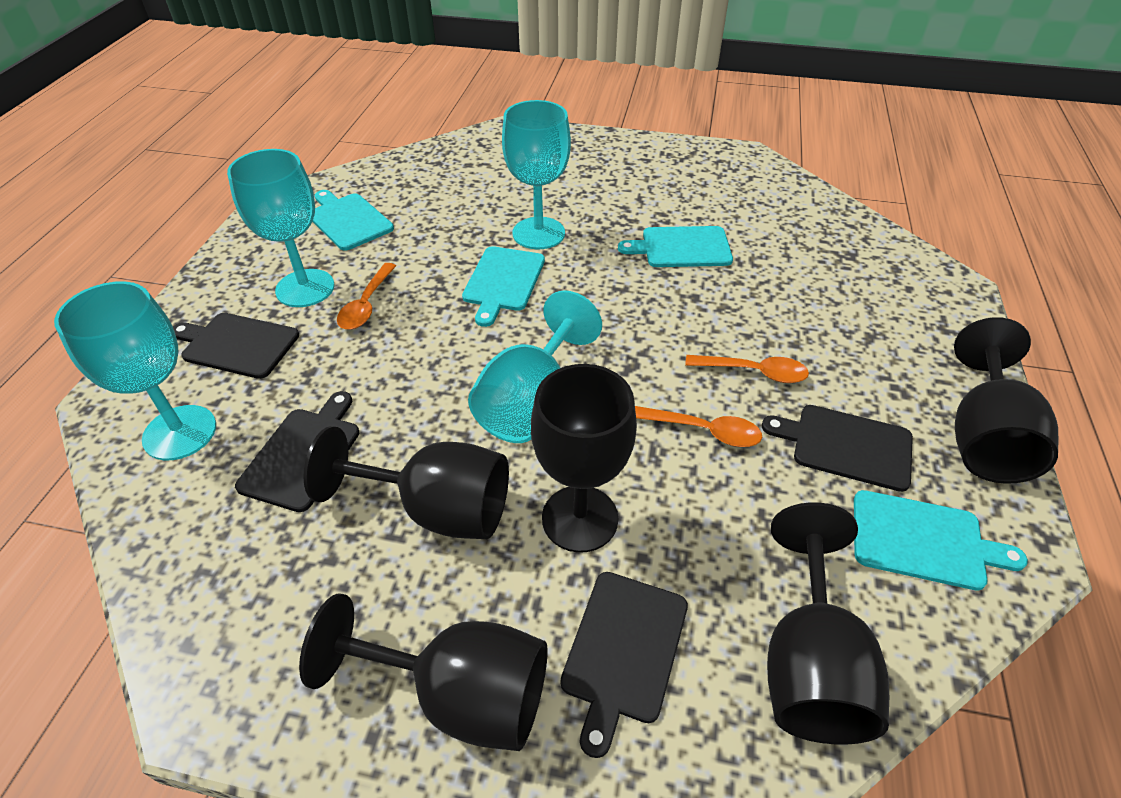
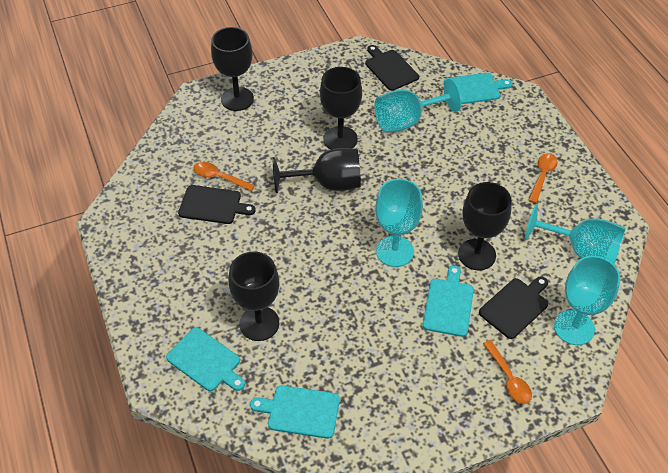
black cutting board: [173,313,299,379] [235,391,359,512] [560,572,688,758] [762,405,913,492] = 4 -> [178,185,256,224] [365,45,419,91] [479,276,548,339] = 3

